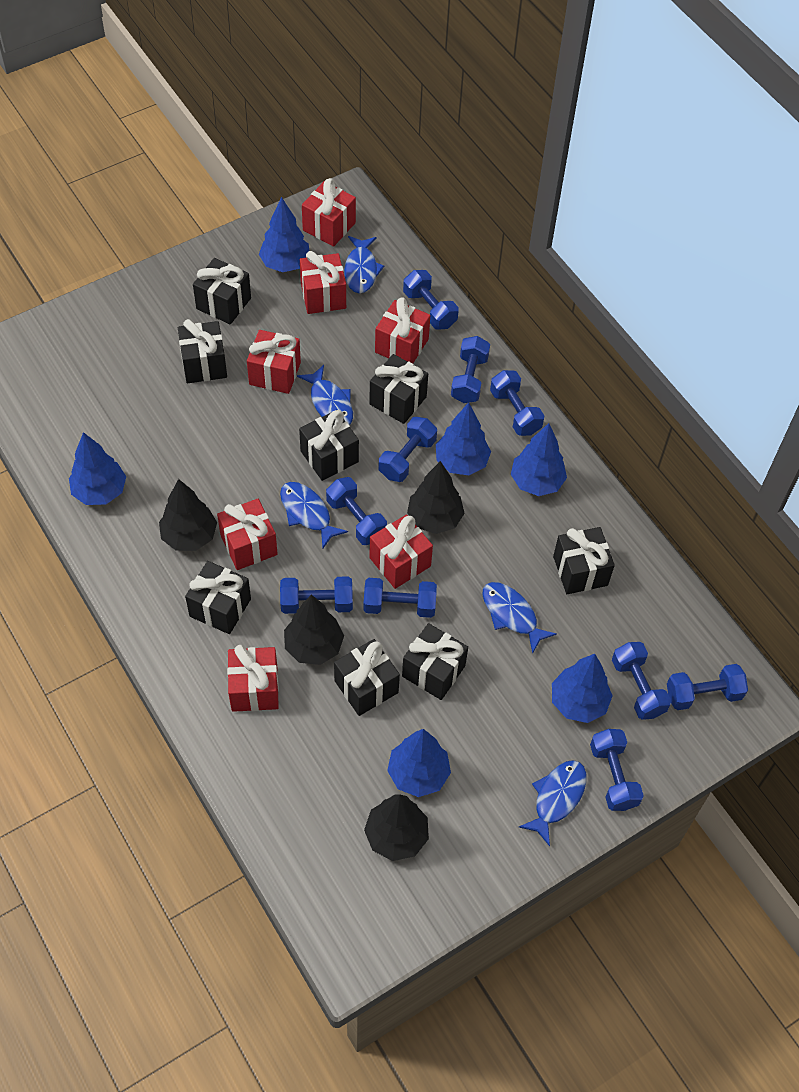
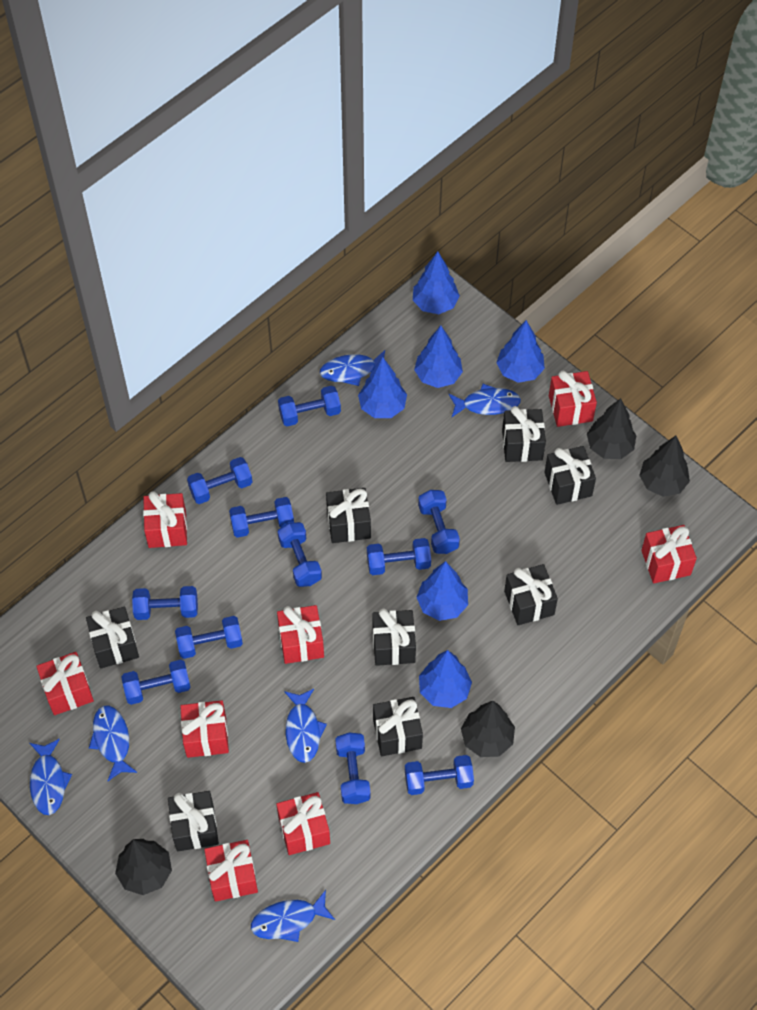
blue dumbbell: [280,576,353,614] [326,477,387,545] [363,578,437,618] [379,417,437,482] [403,270,459,330] [451,336,490,403] [490,370,544,436] [590,729,644,811] [612,642,671,720] [667,664,748,710] = 10 -> [121,660,191,705] [132,586,198,620] [175,616,243,659] [187,457,252,504] [229,497,294,538] [278,386,341,426] [278,522,322,587] [335,732,371,804] [367,538,431,575] [405,755,474,795] [418,490,460,554] = 11
blue fish: [280,482,348,548] [297,365,353,425] [344,236,384,294] [482,582,557,654] [519,760,587,846] = 5 -> [30,738,72,815] [89,706,137,781] [251,890,335,942] [284,689,327,763] [320,350,385,386] [449,384,521,417] = 6
red gift: [217,499,278,570] [227,645,279,712] [247,330,301,394] [300,251,346,314] [302,178,356,247] [369,515,433,589] [375,297,430,363] = 7 -> [36,652,94,715] [143,491,187,548] [180,700,229,758] [204,840,258,902] [276,792,330,855] [277,605,324,664] [549,371,597,427] [641,525,697,583] = 8

